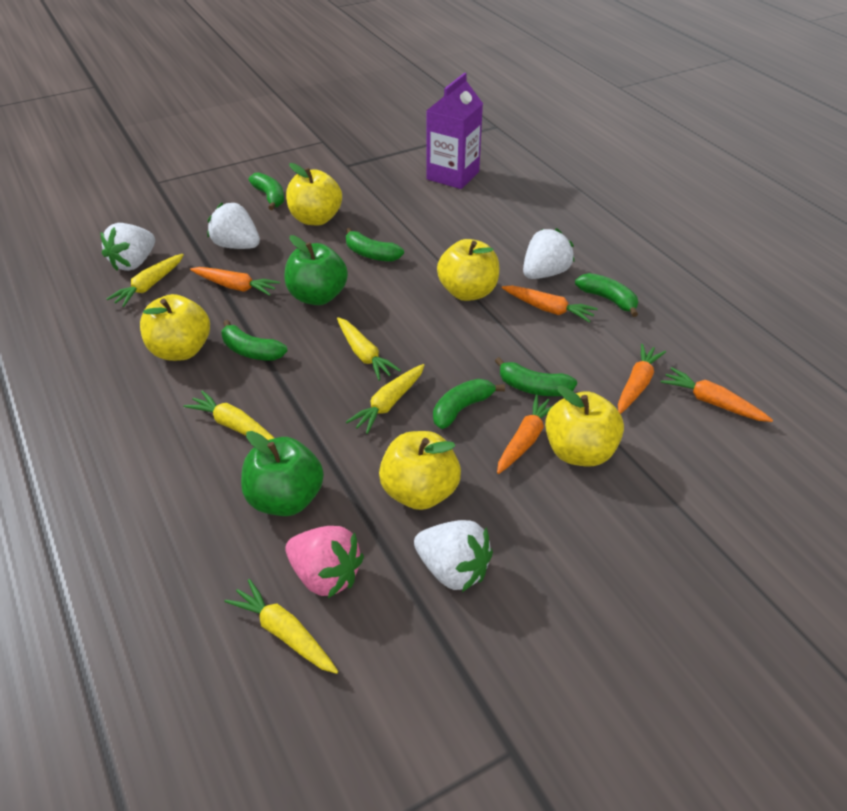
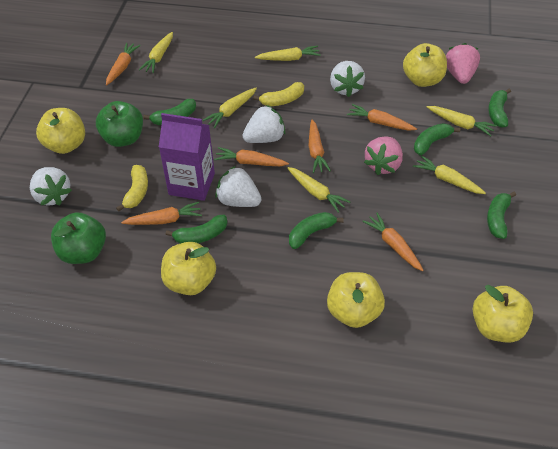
orange carrot: [190,267,280,296] [497,394,554,474] [502,286,598,323] [618,344,666,414] [661,367,773,422] = 5 -> [106,42,141,85] [121,202,202,225] [214,147,289,166] [309,120,331,173] [347,104,417,131] [362,213,424,271] = 6
pink strawberry: [286,526,364,598] = 1 -> [364,136,403,175] [446,43,480,84] = 2
yellow banana: none = 0 -> [116,165,148,212] [253,82,304,106] = 2
yellow carrot: [106,254,184,307] [183,391,274,440] [225,579,338,674] [337,317,401,381] [346,364,425,434] = 5 -> [139,32,173,73] [203,88,257,128] [255,45,321,61] [287,167,350,213] [413,155,486,194] [427,106,497,136] = 6

